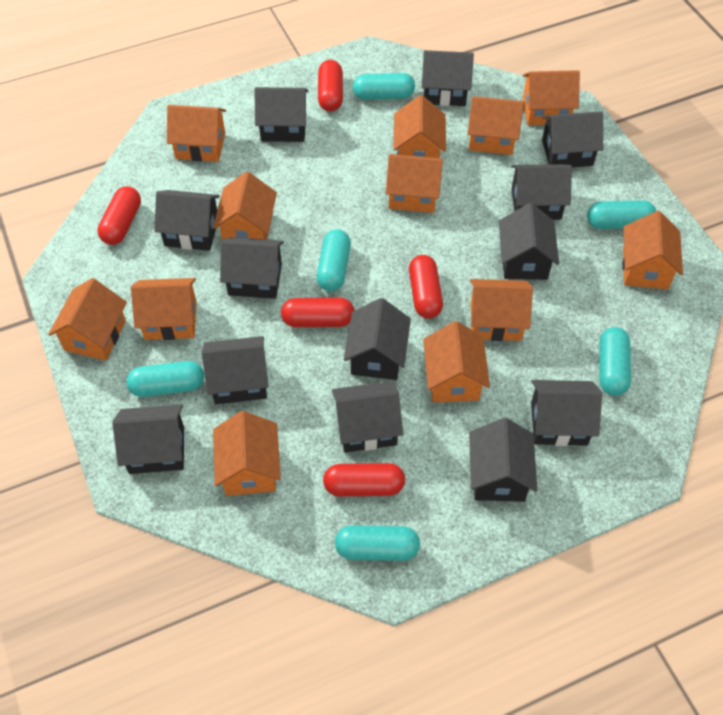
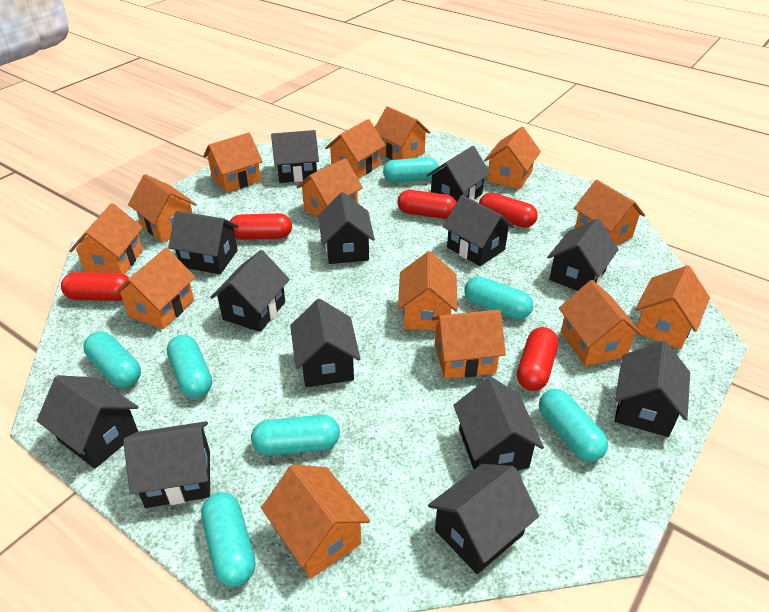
orange house: [48,278,127,361] [131,278,196,340] [167,105,226,162] [213,172,277,240] [213,411,281,496] [386,154,443,213] [393,95,446,158] [423,321,490,402] [468,96,524,155] [470,279,533,341] [523,70,580,125] [622,211,683,290] = 12 -> [69,203,143,274] [114,248,195,329] [128,174,197,242] [203,132,263,193] [261,464,370,579] [297,158,363,218] [325,119,386,179] [375,106,431,160] [398,251,458,330] [432,310,506,379] [484,127,541,190] [559,280,643,366] [574,180,645,245] [635,265,710,349] = 14
turquoise capsule: [126,361,204,397] [317,229,351,291] [335,525,420,561] [353,73,415,100] [587,200,656,229] [599,327,631,396] = 6 -> [83,332,141,388] [167,335,212,398] [201,492,256,587] [251,415,340,456] [383,157,439,182] [465,276,533,319] [539,389,608,462] = 7

